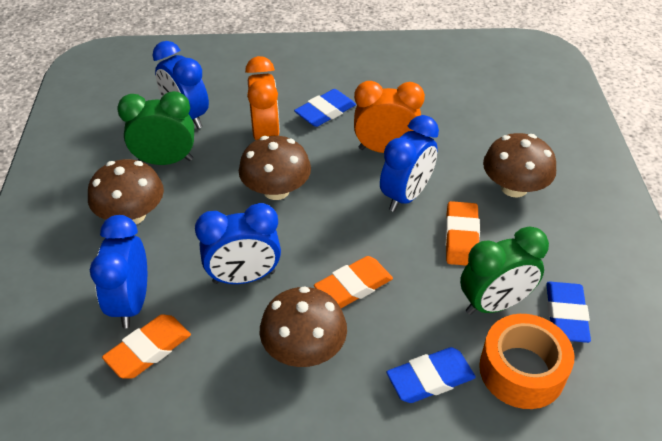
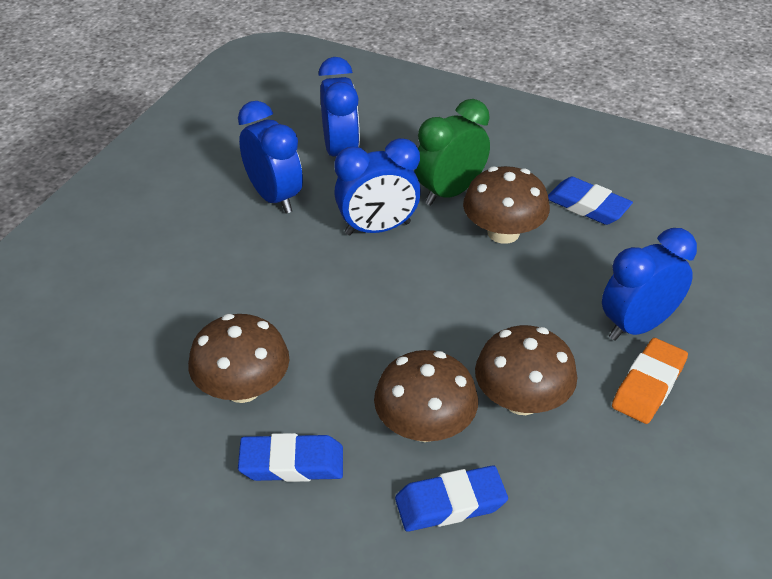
green clock: [117,91,194,165] [460,227,549,315] = 2 -> [414,99,490,205] = 1
orange clock: [245,56,280,140] [354,81,425,153] = 2 -> none = 0
orange eraser: [102,314,191,379] [314,256,393,308] [445,201,480,266] = 3 -> [612,338,688,424] = 1
orange tape: [479,314,574,409] = 1 -> none = 0

